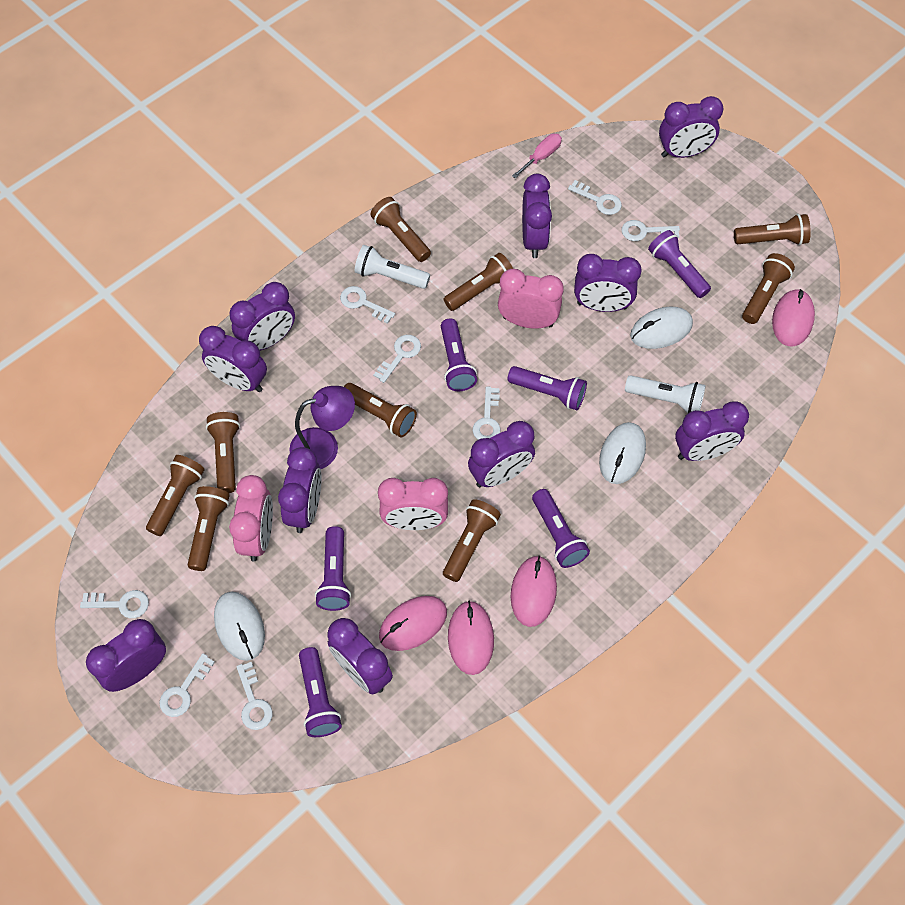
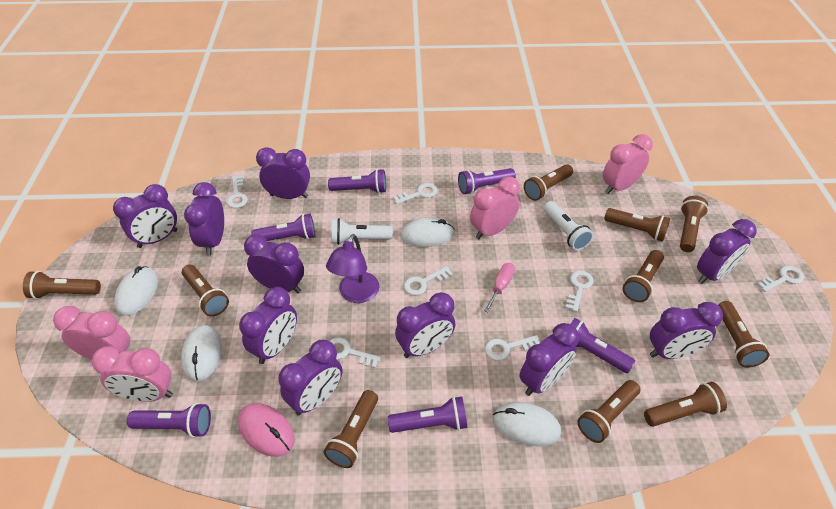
brown flashlight: [146,455,205,536] [188,486,230,571] [206,412,240,493] [344,383,417,437] [370,197,431,262] [443,499,501,582] [444,253,513,311] [734,214,811,245] [742,253,795,324] = 9 -> [23,271,101,299] [182,265,229,317] [324,390,378,468] [524,164,573,201] [577,380,640,443] [604,208,670,242] [623,250,664,302] [644,382,727,427] [680,196,709,252] [718,301,769,368] = 10
pink clock: [229,475,273,561] [378,478,448,530] [498,269,564,329] = 3 -> [53,306,130,360] [92,346,173,402] [470,177,520,239] [603,134,653,194] = 4
pink mouse: [379,596,447,651] [448,601,494,675] [511,556,557,627] [772,289,815,347] = 4 -> [238,403,295,457] = 1
white key: [80,590,149,618] [159,653,215,717] [236,662,273,730] [340,286,395,324] [373,335,421,383] [473,387,501,440] [568,180,622,215] [622,220,680,241] = 8 -> [227,176,248,208] [330,338,381,368] [393,183,437,204] [404,266,453,295] [485,335,540,360] [566,270,593,312] [757,266,804,292] = 7
white mouse: [214,592,265,661] [599,422,646,484] [630,307,693,349] = 3 -> [114,266,158,316] [181,325,222,382] [401,217,455,247] [493,402,561,446] = 4

